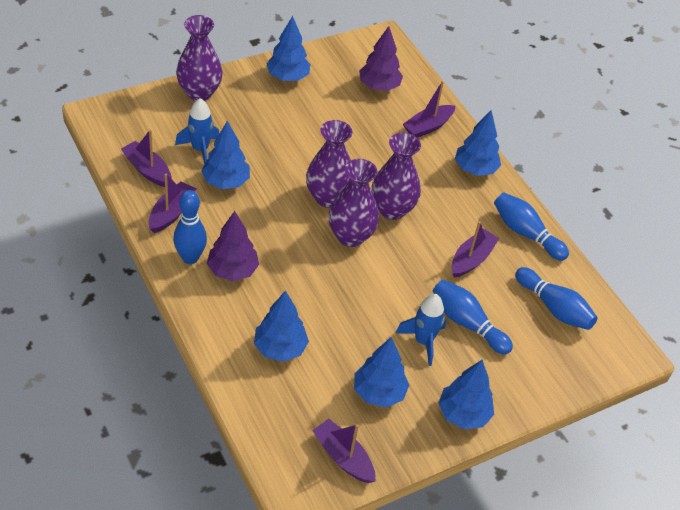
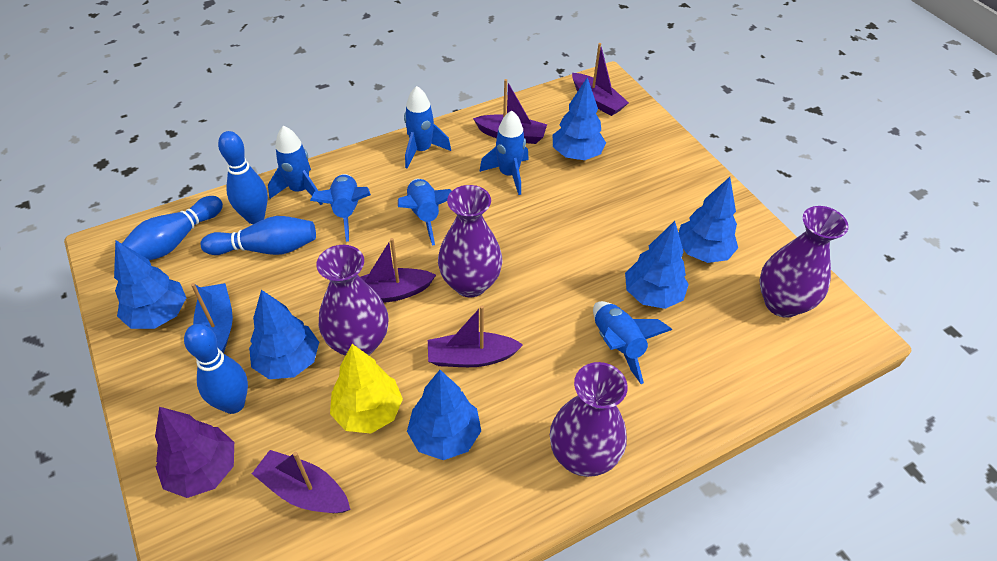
blue boat: none = 0 -> [191,283,233,353] = 1
blue rocket: [175,98,219,164] [396,294,446,366] = 2 -> [268,126,323,205] [310,174,371,242] [398,179,452,246] [404,86,451,169] [479,110,529,195] [593,301,672,384] = 6
purple tree: [207,211,259,281] [359,26,403,91] = 2 -> [155,407,234,498] = 1
yellow tree: none = 0 -> [330,344,403,433] = 1

